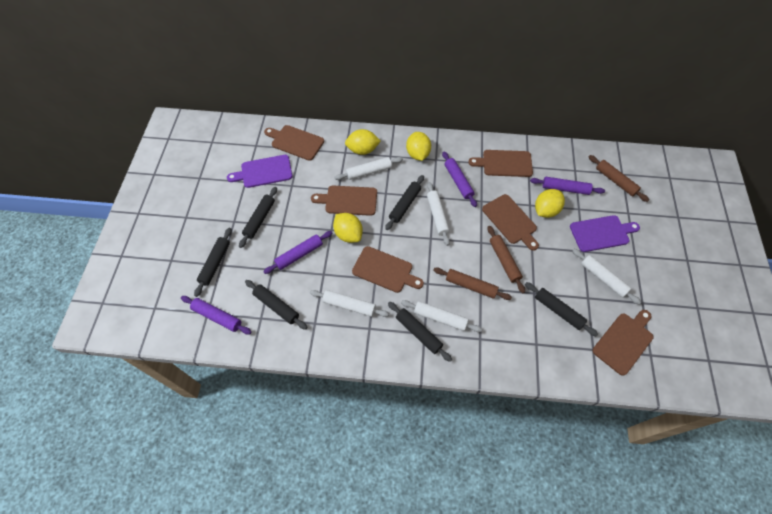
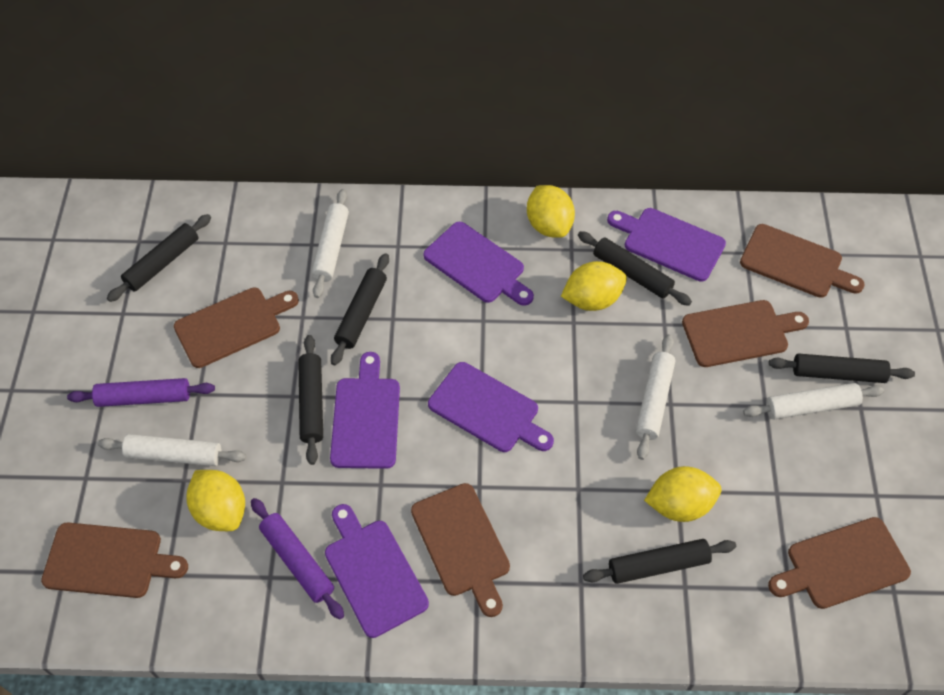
brown rolling pin: [433,267,512,300] [487,226,525,293] [589,155,649,202] = 3 -> none = 0
purple cutting board: [227,155,293,188] [570,215,640,252] = 2 -> [325,504,429,638] [330,352,400,469] [423,222,534,306] [428,362,554,452] [607,208,726,282] = 5
purple rolling pin: [181,296,252,334] [263,231,332,274] [442,151,477,207] [530,177,605,195] = 4 -> [67,378,215,407] [251,498,344,620] = 2
white rolling pin: [310,290,389,317] [334,157,403,180] [401,300,482,332] [427,182,450,246] [572,249,641,304] = 5 -> [98,434,246,466] [312,189,349,298] [636,335,675,460] [743,383,885,420] = 4

